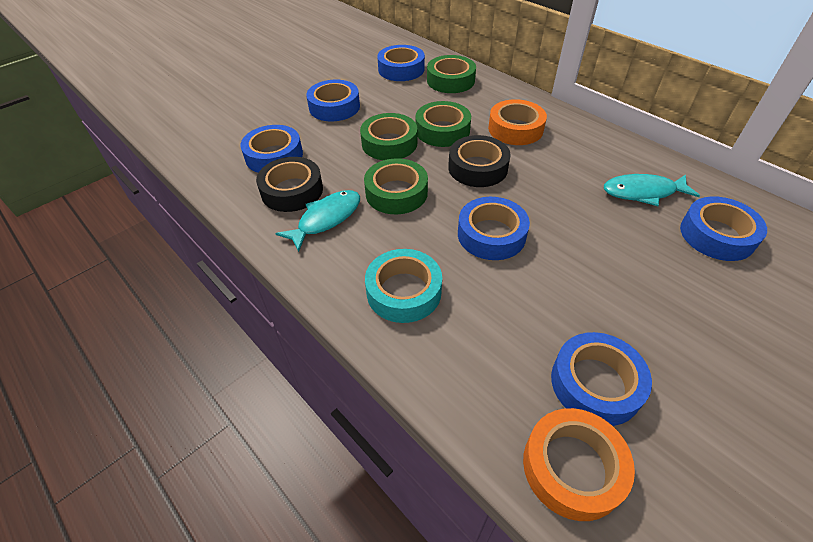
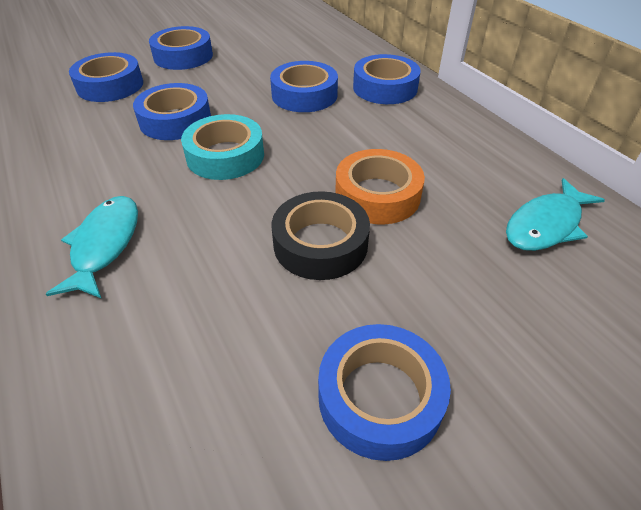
black tape: [256,157,323,212] [448,135,511,187] = 2 -> [272,191,370,280] = 1
green tape: [360,113,417,160] [364,158,428,214] [416,101,471,147] [427,55,476,93] = 4 -> none = 0
orange tape: [488,99,547,145] [523,408,635,521] = 2 -> [335,149,425,224] = 1

